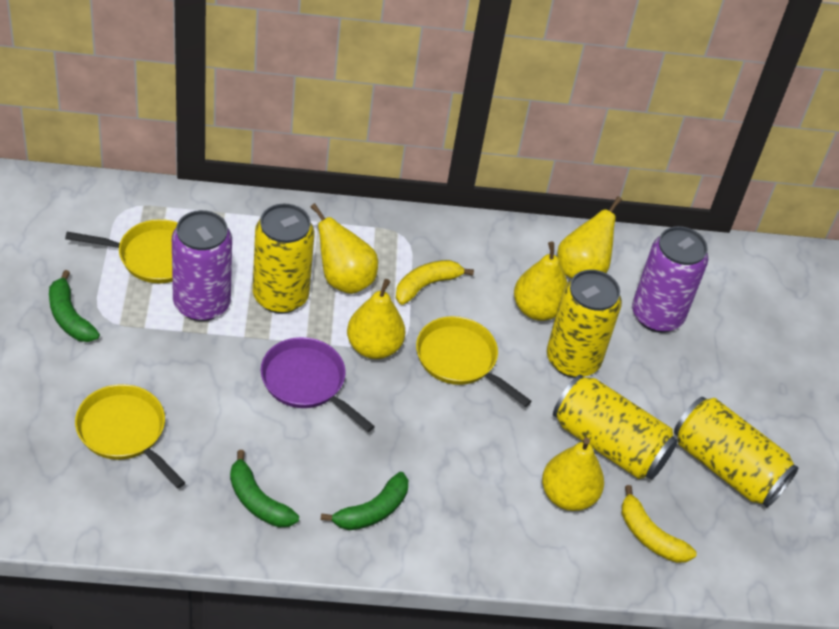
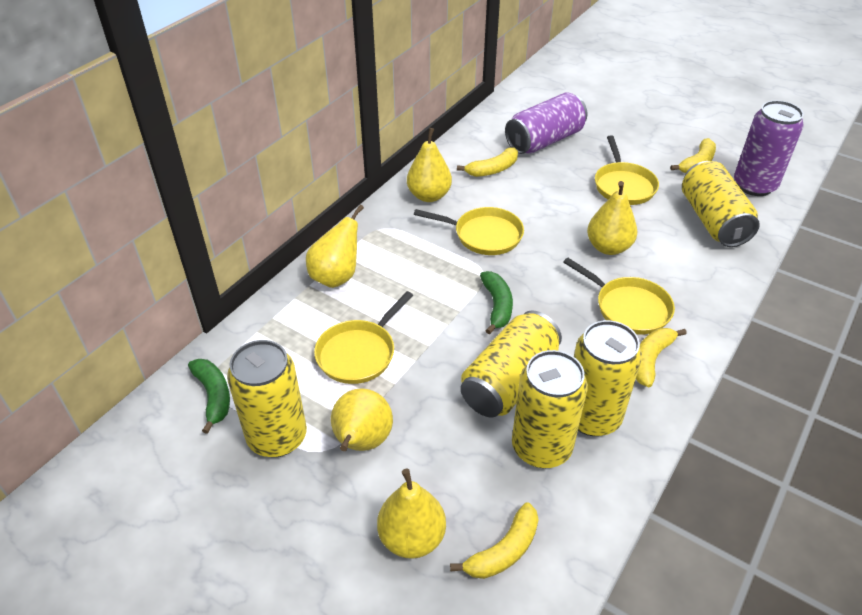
green banana: [49,270,100,342] [230,450,299,527] [321,472,408,530] = 3 -> [188,359,230,434] [480,271,513,334] = 2
purple pan: [261,337,375,432] = 1 -> none = 0
yellow banana: [396,260,474,305] [622,485,697,563] = 2 -> [450,502,539,579] [457,147,518,177] [636,328,687,388] [670,138,716,173] = 4
yellow can: [253,204,314,314] [547,270,622,378] [553,374,678,480] [674,397,799,507] = 4 -> [227,340,307,457] [460,310,562,417] [512,350,588,468] [574,320,642,436] [682,161,760,247] = 5
yellow pan: [65,219,178,284] [75,384,186,489] [416,316,532,407] = 3 -> [314,291,413,384] [414,207,524,255] [563,258,675,335] [595,135,659,205] = 4

